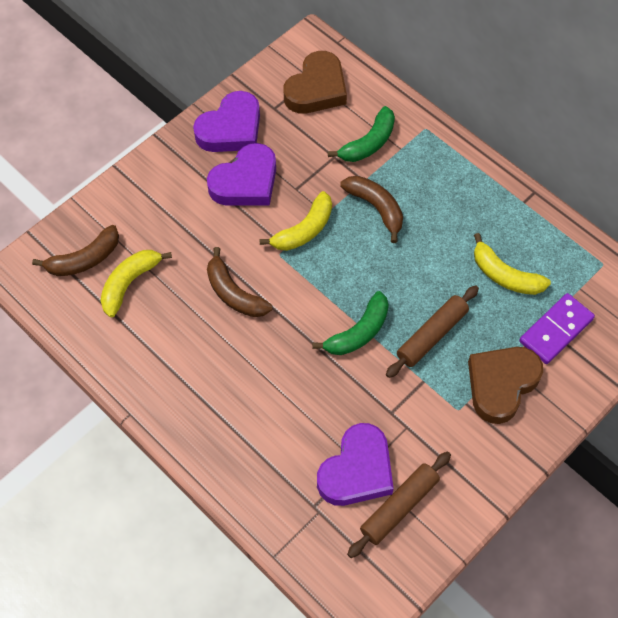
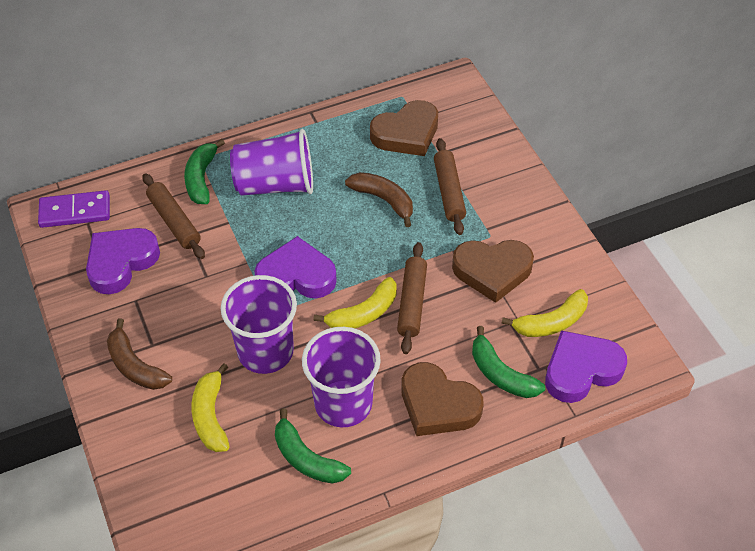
brown banana: [32,225,119,276] [207,247,272,317] [340,176,403,243] = 3 -> [107,318,172,390] [345,172,413,227] = 2
brown heart: [283,51,347,114] [468,347,543,424] = 2 -> [370,100,438,156] [401,362,484,436] [452,240,534,303] = 3
brown rolling pin: [347,452,451,558] [386,286,479,378] = 2 -> [143,173,205,259] [397,242,427,354] [434,138,466,235] = 3
green banana: [312,291,389,355] [328,106,395,162] = 2 -> [184,139,225,204] [275,408,351,484] [472,326,545,398] = 3
purple cup: none = 0 -> [221,275,297,374] [230,129,313,196] [302,327,381,427] = 3

